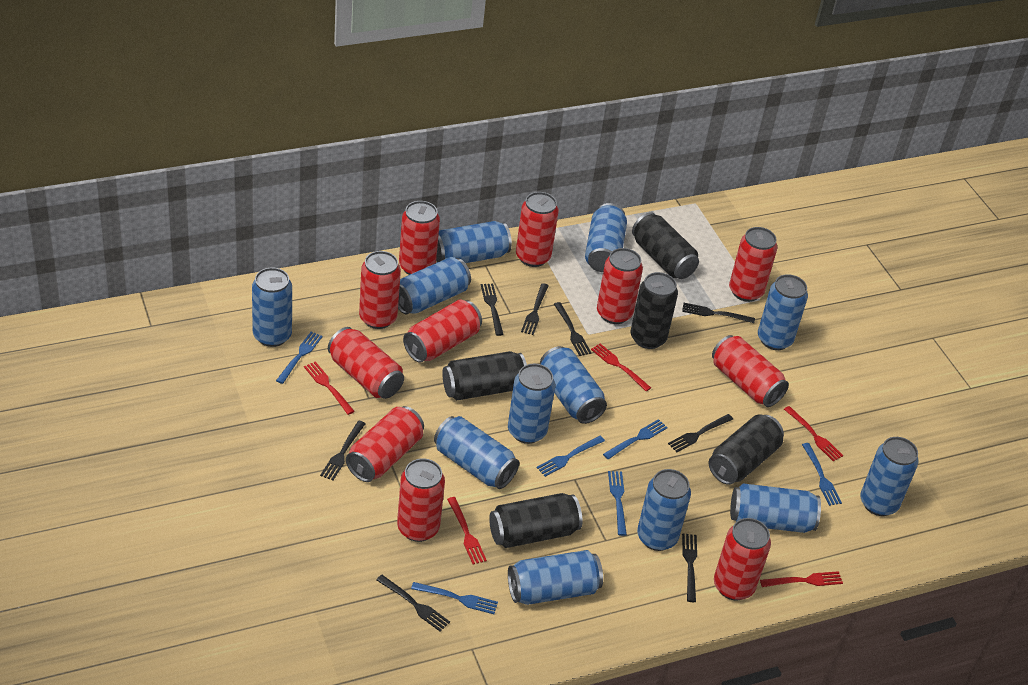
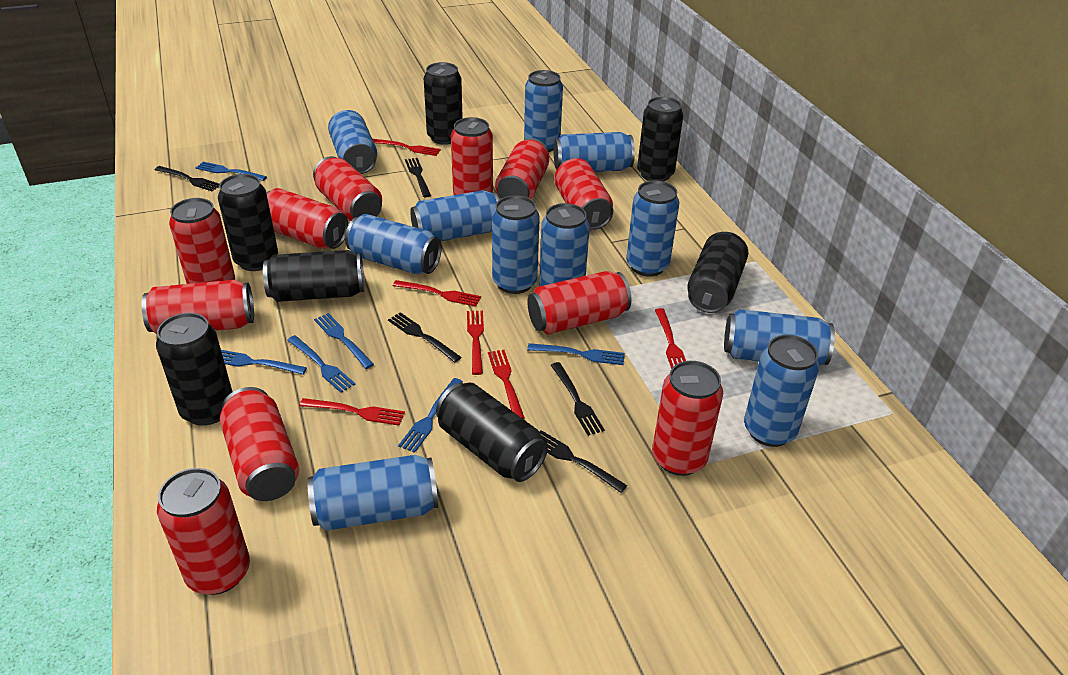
black can: [442,351,527,400] [489,493,583,548] [631,272,678,349] [632,212,699,279] [709,415,784,485] = 5 -> [156,313,232,426] [218,174,278,271] [263,250,364,302] [424,62,463,145] [436,382,548,482] [637,97,683,181] [687,232,748,313] = 7
black fork: [320,421,366,481] [376,575,450,632] [481,283,504,336] [521,283,549,335] [554,302,591,356] [668,414,733,452] [682,303,755,323] [682,533,697,602] = 8 -> [155,166,219,191] [388,312,462,363] [405,158,431,197] [539,430,627,493] [551,362,605,436] = 5
blue can: [252,268,292,347] [398,257,471,314] [434,416,519,489] [436,221,512,263] [508,364,555,444] [508,550,603,605] [540,346,607,424] [585,203,627,272] [637,469,691,551] [730,483,821,533] [758,274,808,350] [860,437,919,516] = 12 -> [308,455,438,531] [328,110,377,174] [345,214,442,275] [410,190,499,241] [492,195,540,294] [524,70,563,152] [539,203,590,286] [554,132,635,172] [626,180,680,276] [724,309,835,366] [744,335,819,447] = 11
red fork: [304,361,355,415] [447,497,487,564] [591,343,651,391] [760,571,843,587] [784,406,843,461] = 5 -> [299,398,405,426] [373,139,441,156] [393,280,481,307] [467,311,484,375] [488,350,524,419] [655,308,686,369] = 6

